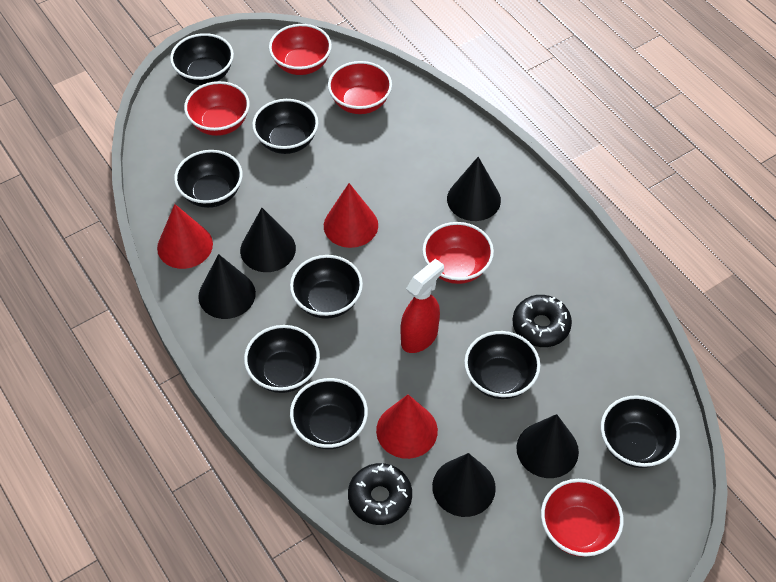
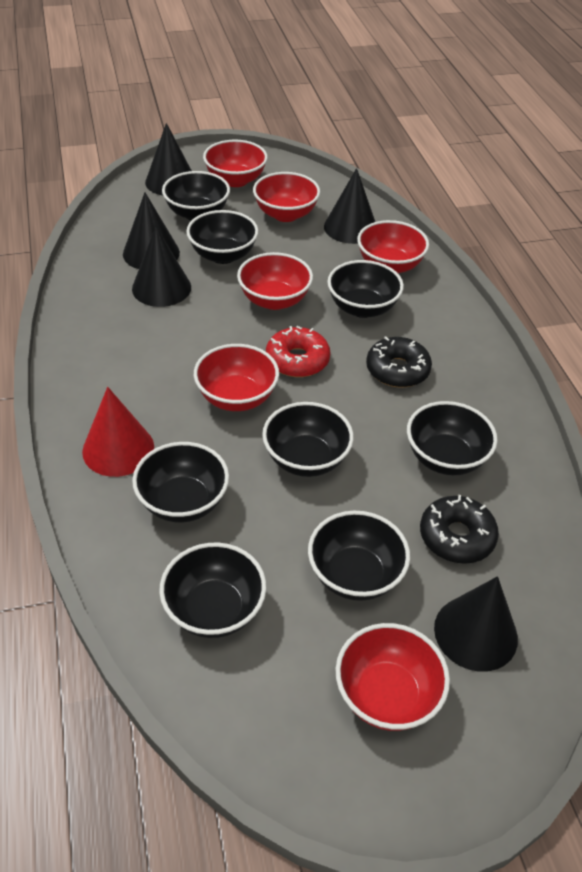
red bowl: [184,81,250,136] [269,24,332,75] [328,61,392,114] [422,222,494,284] [541,479,624,557] = 5 -> [194,344,279,411] [203,140,268,187] [237,252,313,310] [253,172,320,222] [336,623,450,731] [357,220,429,273] = 6
red cone: [157,204,213,269] [324,183,378,248] [376,394,438,459] = 3 -> [82,387,154,477] = 1
red donut: none = 0 -> [266,326,330,377] = 1
red spray bottle: [400,258,444,353] = 1 -> none = 0

